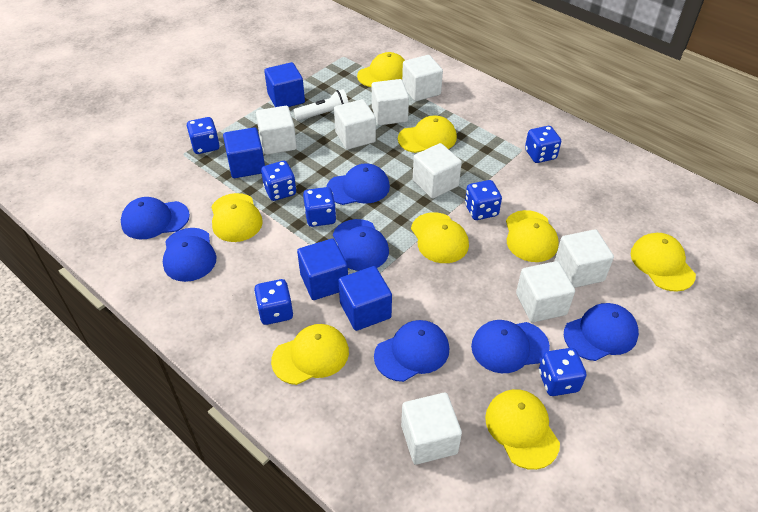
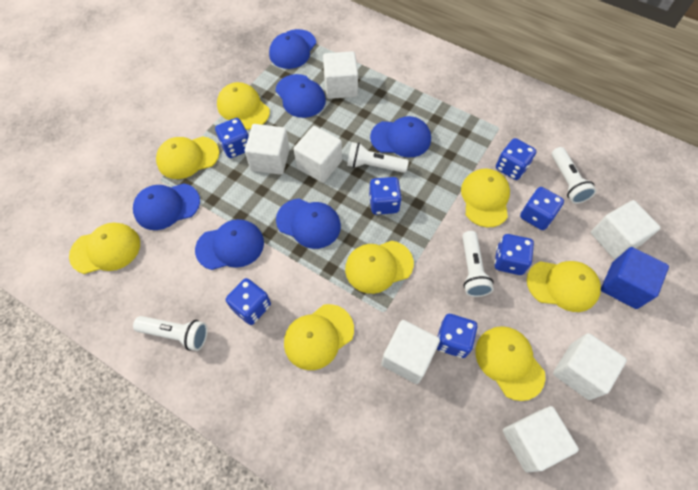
blue cap: [121,197,190,239] [163,228,216,282] [326,163,390,205] [333,219,389,271] [374,320,449,382] [471,320,550,373] [564,303,639,361] = 7 -> [133,183,200,230] [195,219,264,270] [269,29,316,69] [275,74,326,118] [276,198,341,249] [370,116,431,157] = 6
blue cube: [223,127,265,178] [264,62,305,107] [297,238,348,300] [338,266,392,331] = 4 -> [601,247,669,309] = 1
white cube: [256,106,297,155] [334,99,376,150] [372,79,409,125] [401,393,462,465] [402,55,443,101] [413,143,462,199] [516,261,575,322] [555,229,614,288] = 8 -> [245,124,290,175] [294,126,342,183] [323,51,358,99] [381,320,440,384] [503,406,579,473] [553,333,627,400] [591,200,660,259] = 7
white flashlight: [293,89,349,121] = 1 -> [133,316,208,351] [347,142,409,173] [462,231,494,297] [552,147,597,204] = 4

